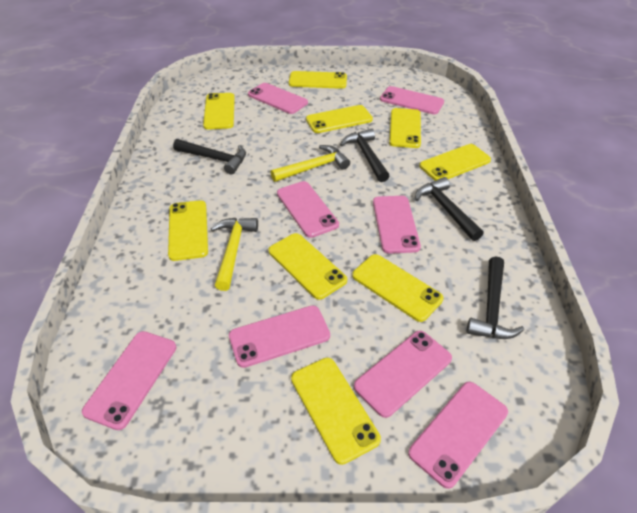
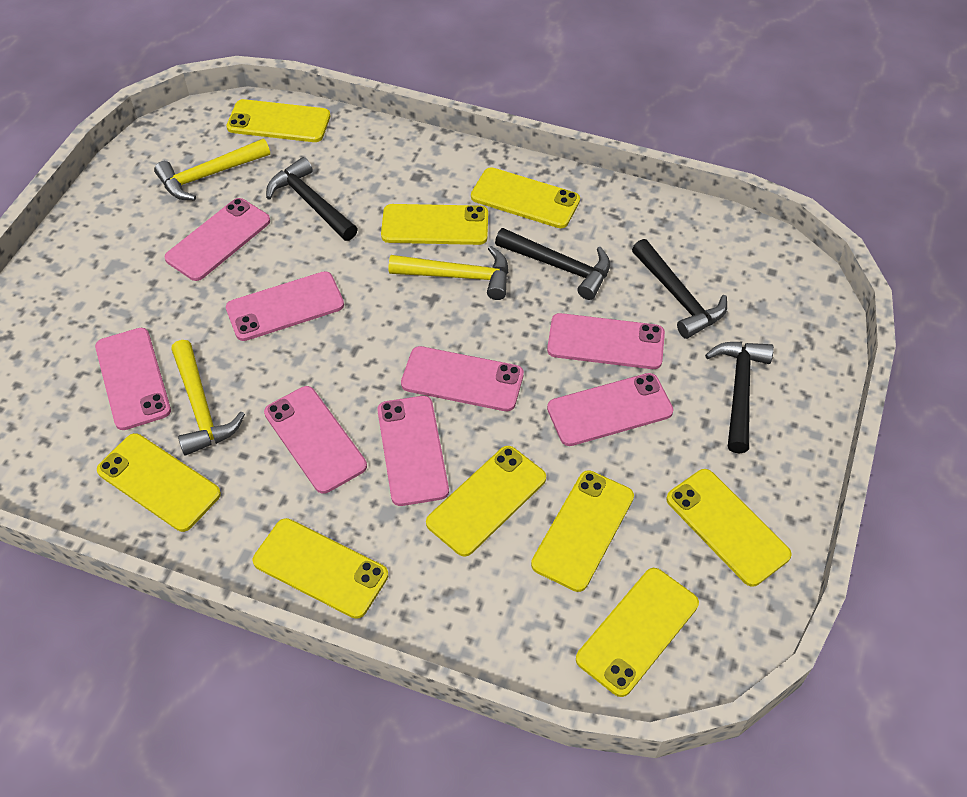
yellow hammer: [211,218,258,291] [271,145,350,182] = 2 -> [154,139,270,200] [171,340,245,456] [389,246,509,300] = 3

